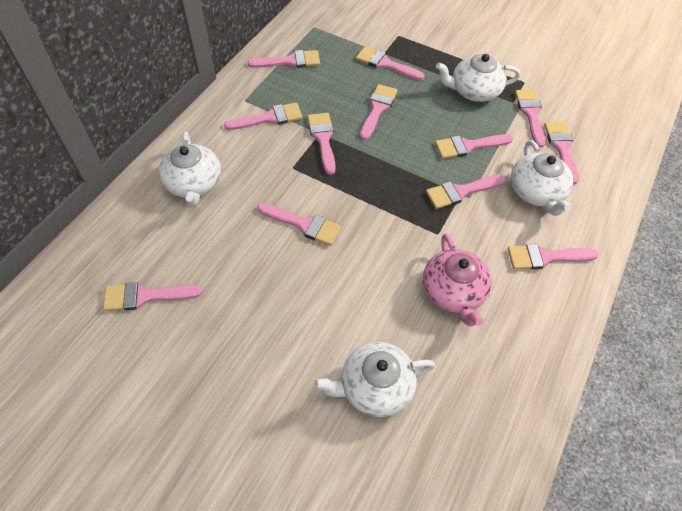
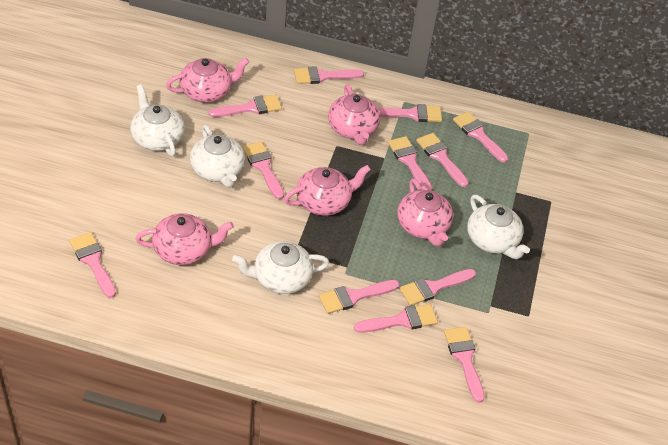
pink teapot: [423,233,492,326] = 1 -> [136,213,234,265] [166,58,249,103] [284,165,371,216] [328,84,380,145] [398,178,453,247] = 5

